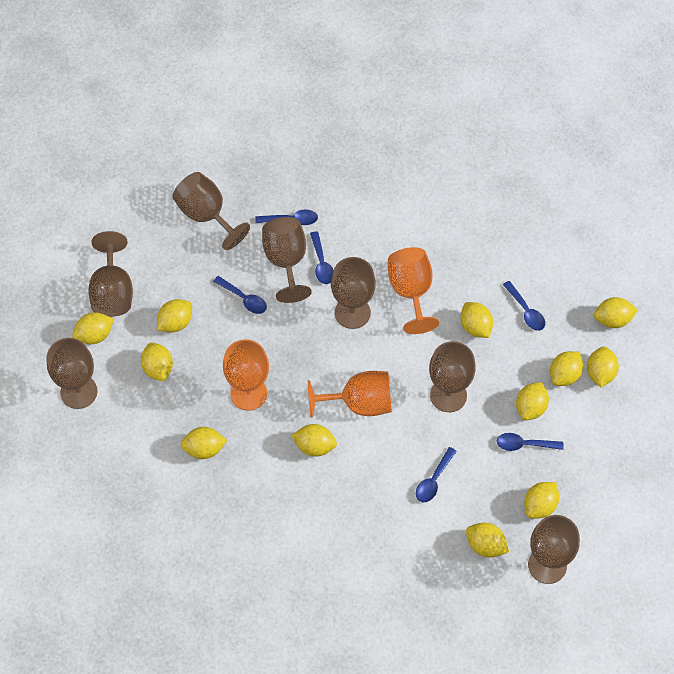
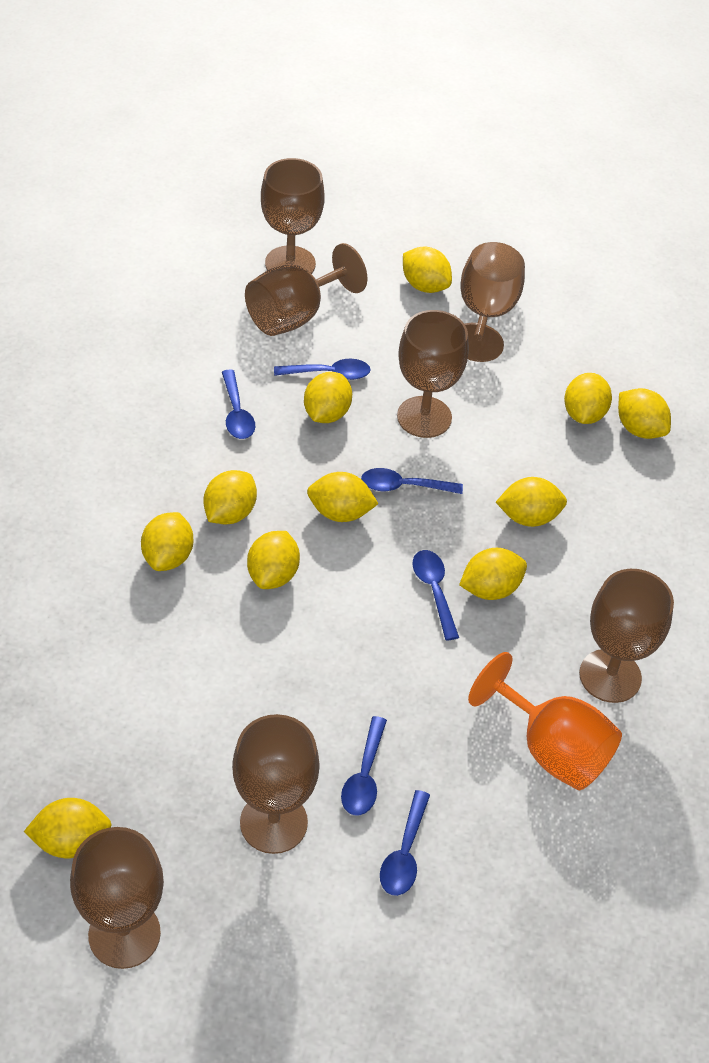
orange goblet: [223,339,269,411] [308,371,392,417] [388,247,439,334] = 3 -> [468,652,622,790] = 1
yellow lemon: [72,312,114,344] [141,343,173,382] [157,299,192,333] [181,427,227,459] [291,424,337,457] [460,302,493,338] [466,523,509,557] [516,382,549,420] [524,482,559,518] [550,351,583,386] [587,346,619,387] [594,297,638,328] = 12 -> [24,798,112,858] [141,512,193,571] [203,470,257,525] [247,531,300,589] [304,372,352,423] [307,472,379,522] [403,246,452,293] [459,548,527,600] [496,477,567,527] [564,373,612,424] [618,388,671,439] = 11

